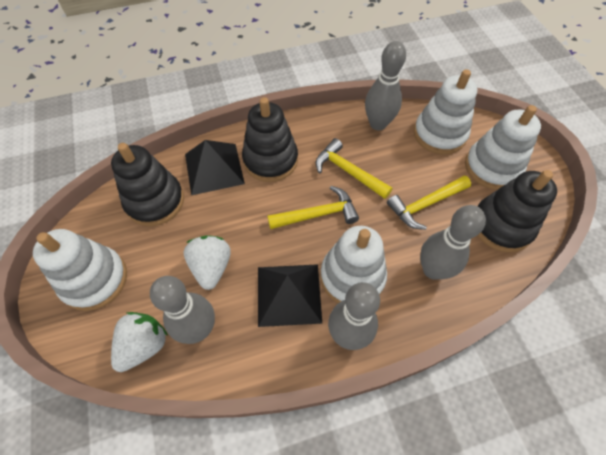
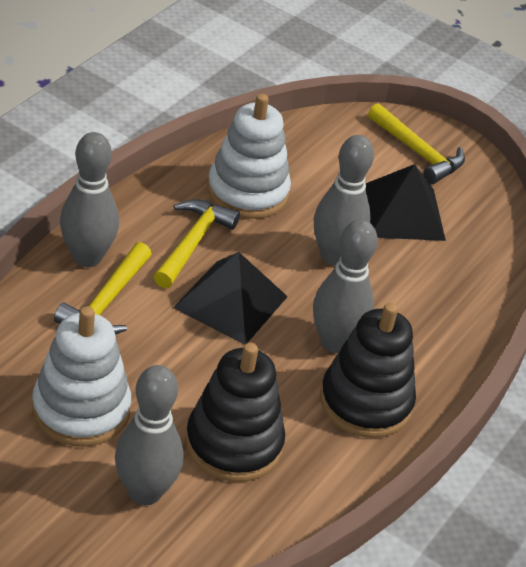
black stacking toy: [111,143,184,226] [242,97,298,182] [477,170,557,252] = 3 -> [185,343,285,482] [320,303,416,438] = 2
white stacking toy: [33,229,127,311] [320,226,387,303] [414,69,477,155] [465,105,541,190] = 4 -> [32,306,131,446] [207,94,291,219] = 2
white strawberry: [111,312,168,372] [184,235,231,290] = 2 -> none = 0

